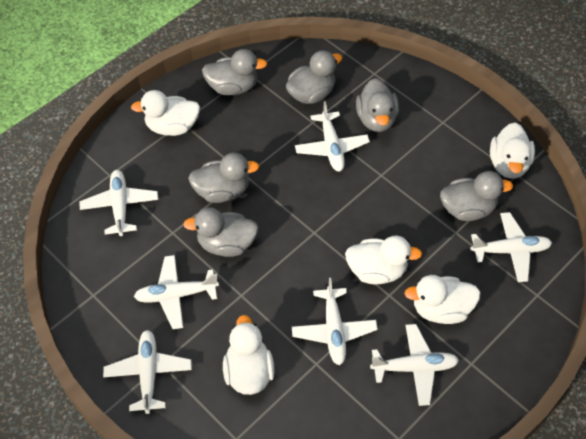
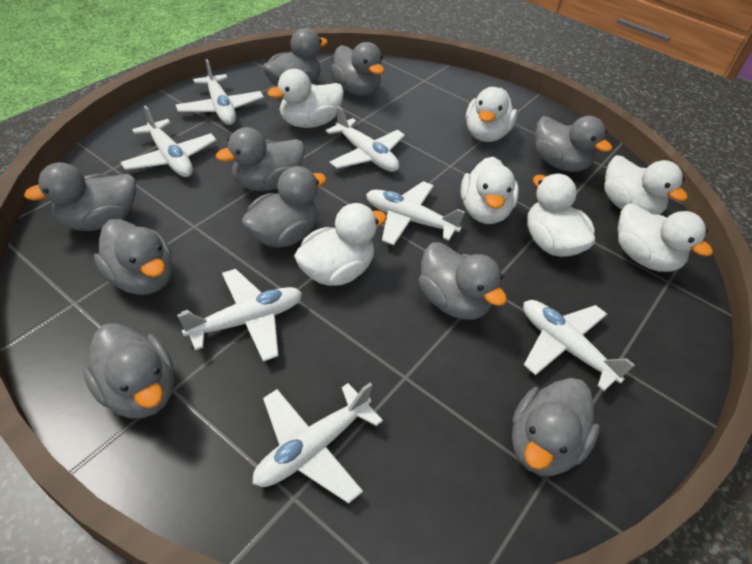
grey duck: [183,207,259,257] [188,153,259,203] [202,49,267,95] [286,50,342,104] [356,78,399,132] [440,171,513,221] = 6 -> [24,162,136,231] [83,323,174,418] [94,219,173,295] [216,127,305,191] [241,166,327,248] [263,28,328,87] [330,42,384,96] [419,242,507,320] [512,378,600,476] [535,116,612,172] = 10
white duck: [131,90,200,136] [223,315,275,395] [345,236,422,284] [404,275,480,324] [490,122,535,179] = 5 -> [267,69,344,128] [294,203,387,286] [461,157,519,224] [466,87,517,142] [527,174,595,257] [604,155,688,215] [618,203,713,272] = 7

